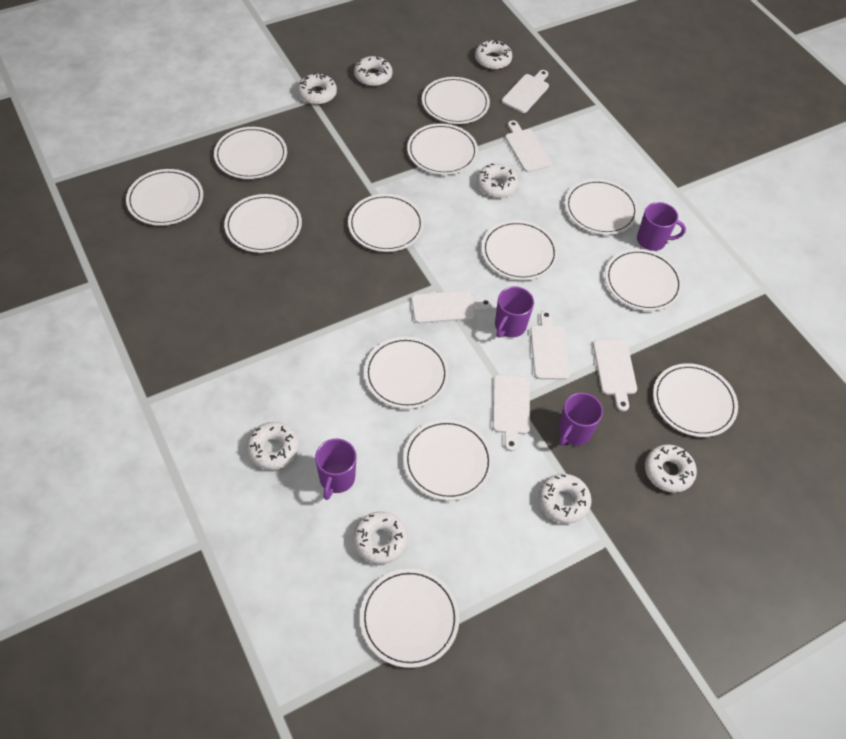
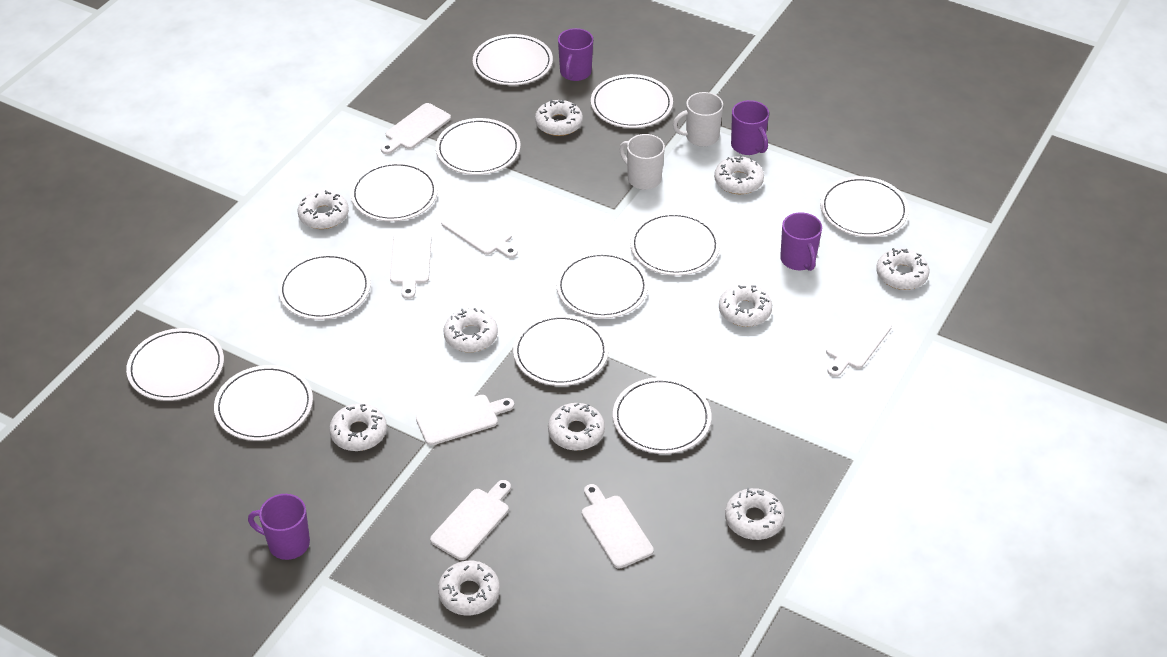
white cutting board: [411,291,492,324] [493,374,530,451] [502,70,549,113] [505,120,552,172] [530,310,570,380] [593,339,637,411] = 6 -> [381,103,451,154] [390,233,431,299] [416,395,514,445] [430,480,511,560] [441,205,518,258] [582,484,654,569] [826,309,892,377] = 7
white donut: [247,422,299,470] [297,73,337,105] [353,511,408,564] [354,56,392,86] [475,39,512,70] [477,164,519,198] [539,474,592,524] [645,444,697,493] = 8 -> [298,190,349,229] [329,403,387,451] [438,561,500,615] [443,308,498,352] [535,99,583,136] [548,403,605,451] [714,155,764,194] [719,284,772,327] [725,488,785,540] [876,248,929,290] = 10
white mug: none = 0 -> [619,134,665,190] [673,92,723,147] = 2
white plate: [126,169,203,226] [214,127,287,179] [224,194,302,253] [348,194,424,252] [360,569,459,668] [364,337,449,409] [403,419,493,501] [407,123,478,175] [422,77,490,124] [482,220,558,280] [565,179,639,235] [605,249,683,311] [653,363,738,437] = 13 -> [126,328,224,401] [214,365,313,441] [278,253,371,320] [350,161,438,221] [436,118,520,175] [473,34,553,85] [513,314,608,386] [556,252,648,318] [591,74,673,128] [613,377,711,454] [630,212,720,276] [820,176,909,237] = 12

